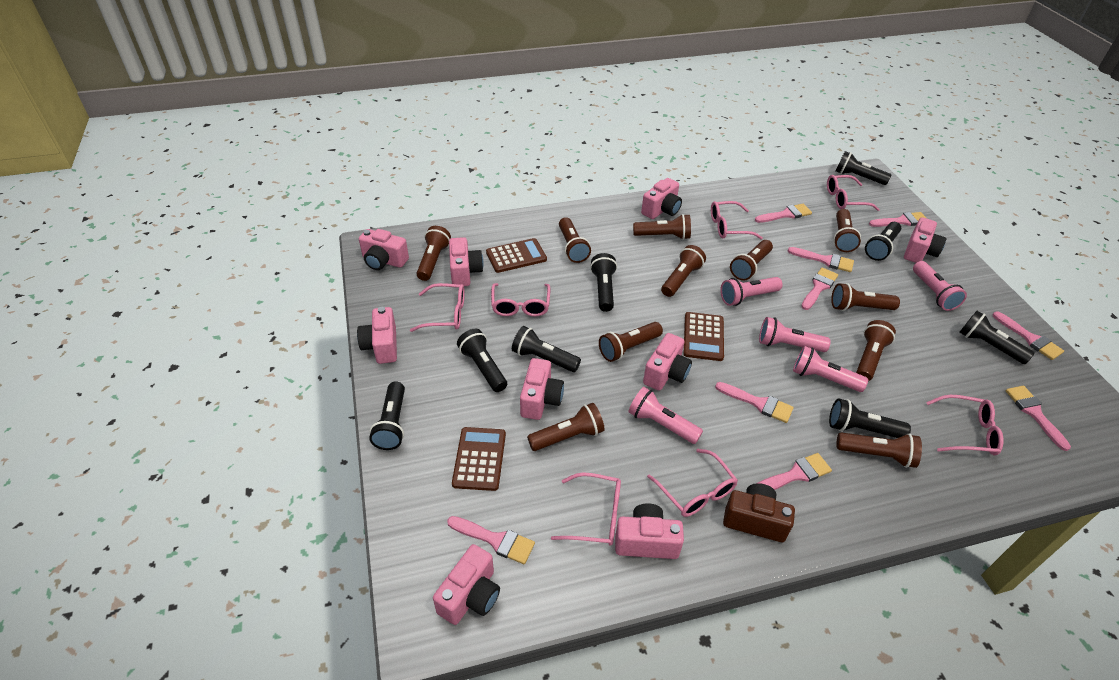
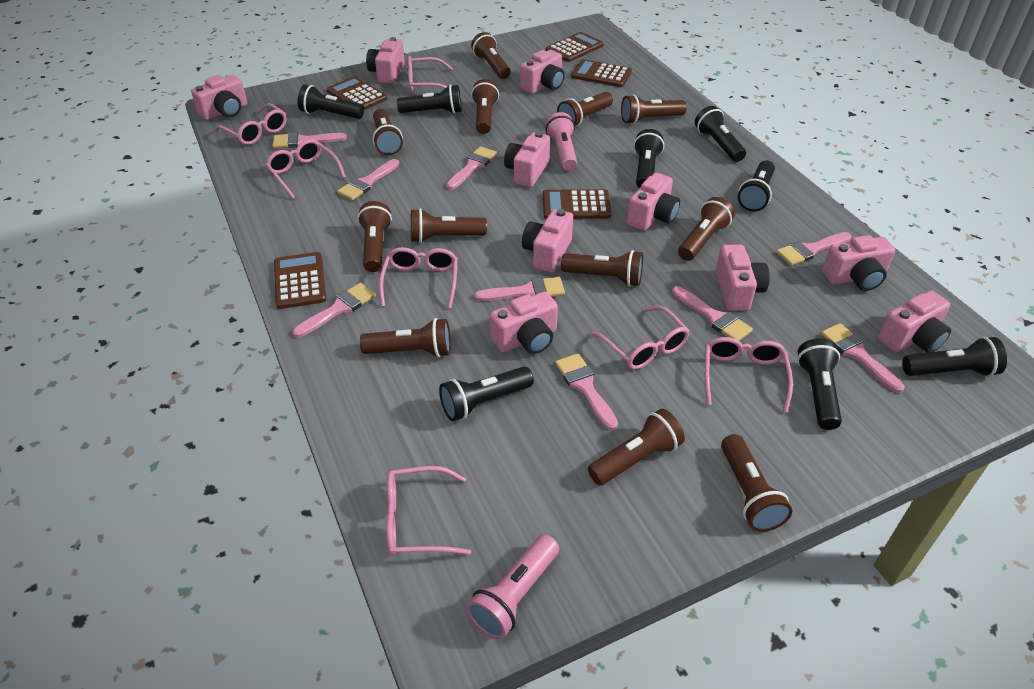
brown calculator: [452,427,506,491] [486,238,547,273] [683,312,724,361] = 3 -> [274,252,326,309] [327,76,388,110] [543,189,612,219] [546,32,604,62] [571,59,632,87] = 5
brown camera: [723,483,795,542] = 1 -> none = 0
brown flashlight: [417,226,451,281] [527,403,605,451] [559,217,591,263] [599,322,663,362] [633,214,691,240] [661,245,706,297] [730,240,773,281] [831,283,900,311] [833,209,861,252] [836,432,922,468] [856,320,896,381] = 11 -> [358,201,392,272] [360,318,451,358] [373,109,403,155] [411,209,487,243] [471,32,511,79] [471,79,499,134] [557,92,613,127] [561,250,643,286] [588,409,685,485] [621,94,687,124] [678,197,735,261] [721,434,792,532] = 12
pink camera: [357,307,397,364] [359,229,409,270] [433,544,500,625] [449,237,483,286] [520,358,564,420] [615,504,684,559] [641,178,682,219] [643,333,692,391] [904,217,946,263] = 9 -> [191,75,247,120] [366,37,405,84] [490,291,558,354] [504,132,550,188] [520,50,565,94] [522,209,573,273] [627,173,680,231] [715,245,770,311] [822,235,895,291] [877,291,951,353] = 10
pink flashlight: [629,387,703,444] [720,277,783,306] [759,317,831,352] [793,346,868,392] [913,261,967,311] = 5 -> [466,534,559,639] [545,112,577,171] = 2

